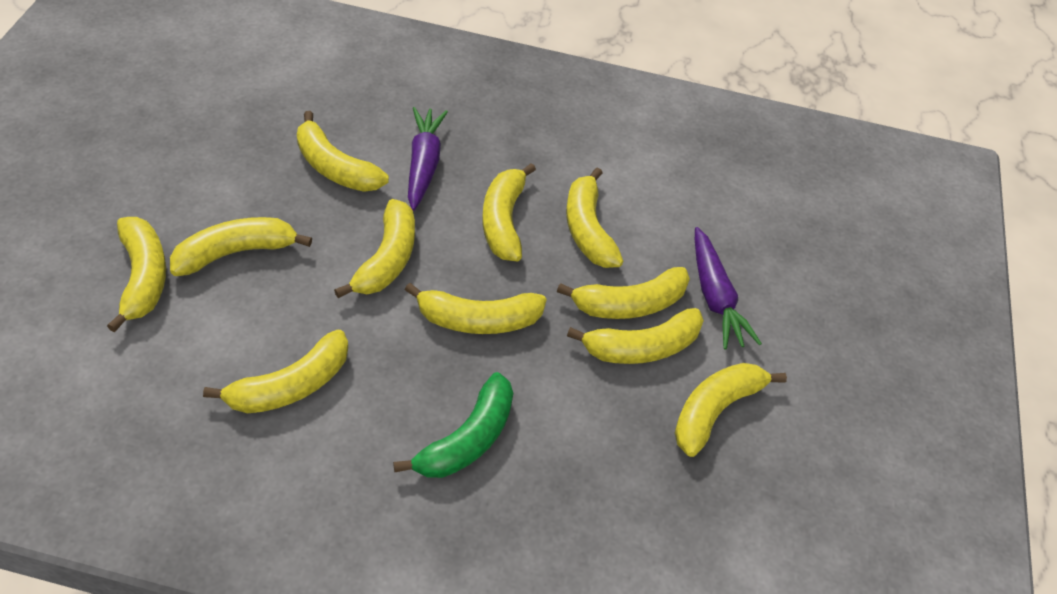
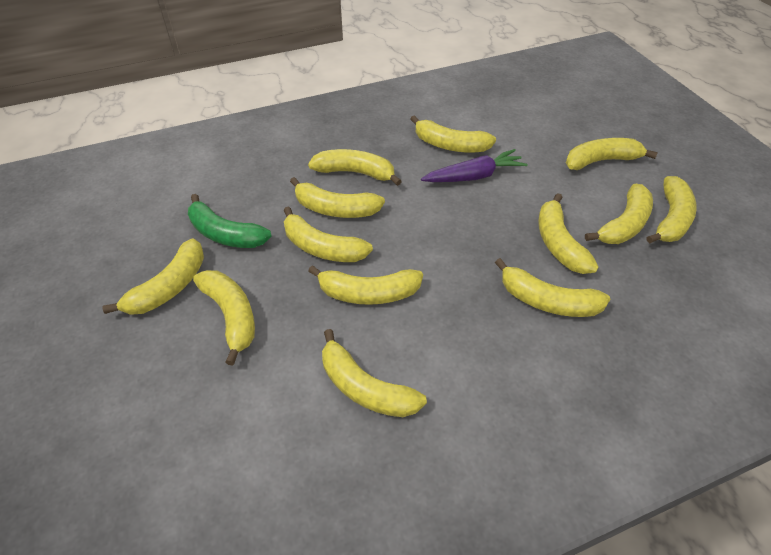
purple carrot: [408,107,448,211] [695,227,762,350] = 2 -> [421,149,527,182] = 1
yellow banana: [107,217,166,332] [170,217,312,276] [203,330,348,414] [297,111,389,192] [334,199,415,298] [405,283,547,334] [482,163,536,261] [557,267,690,319] [566,167,624,268] [567,308,704,364] [675,363,787,457] = 11 -> [103,238,204,315] [193,270,255,365] [284,206,373,262] [290,177,385,218] [308,149,402,186] [308,265,423,305] [322,329,427,417] [411,115,496,153] [495,258,610,317] [538,193,599,274] [566,138,658,170] [585,184,653,244] [647,176,697,244] = 13

